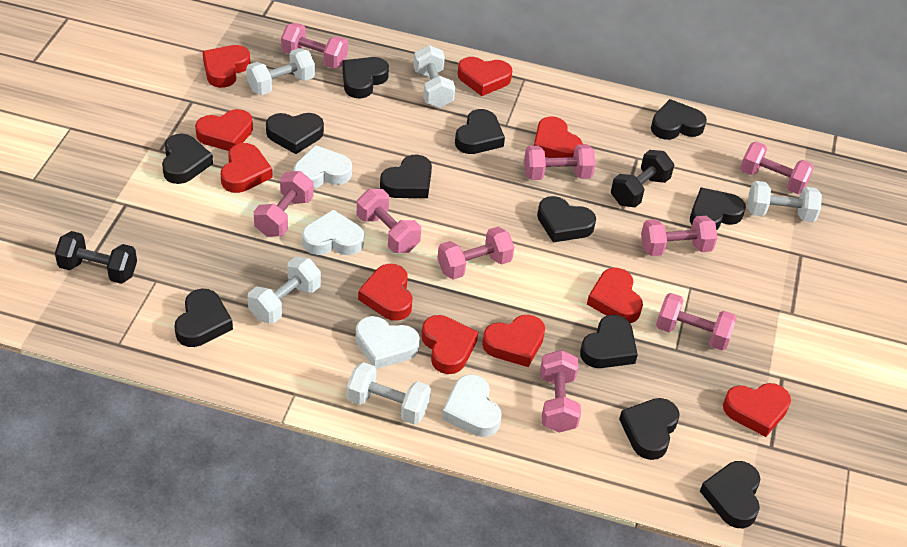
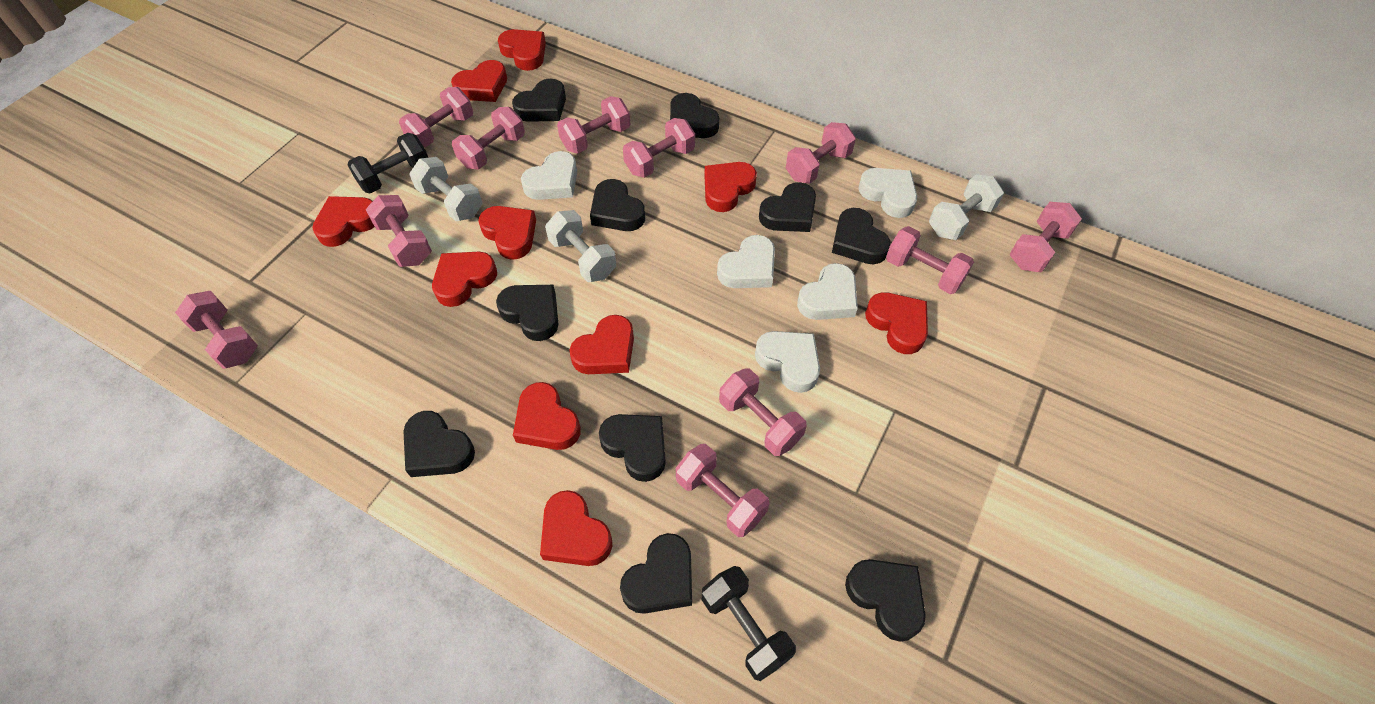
black heart: [162,133,213,184] [174,289,233,347] [266,113,324,154] [343,57,389,98] [380,155,432,198] [455,109,505,154] [537,196,596,242] [580,315,638,368] [619,398,680,460] [651,99,707,140] [690,187,746,230] [700,461,760,528] = 12 -> [403,411,475,477] [496,285,559,341] [512,79,566,122] [590,179,645,231] [599,414,666,482] [620,533,692,614] [670,93,719,138] [759,182,816,232] [832,208,891,264] [845,559,926,642] = 10
pink dumbbell: [254,171,314,237] [281,23,348,69] [357,189,421,253] [437,227,514,280] [524,144,595,180] [540,350,581,433] [641,216,718,256] [656,293,737,351] [740,141,814,194] = 9 -> [175,291,258,369] [366,195,432,267] [399,87,473,148] [452,107,525,170] [557,96,630,154] [623,118,695,178] [676,444,770,537] [719,368,807,456] [786,122,856,184] [886,226,974,294] [1010,202,1082,272] = 11
white dumbbell: [246,48,315,95] [248,256,321,324] [347,362,431,424] [414,45,455,108] [748,181,822,223] = 5 -> [409,157,482,221] [545,210,616,282] [929,174,1004,240] = 3
white heart: [294,145,352,189] [302,209,364,255] [356,316,420,369] [442,374,502,437] = 4 -> [521,151,577,200] [717,235,775,288] [755,331,820,393] [797,263,858,320] [858,168,917,218] = 5

